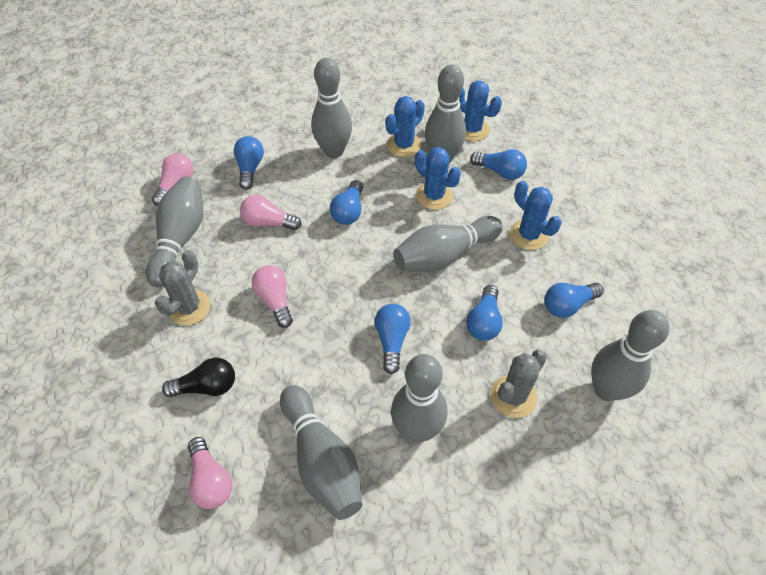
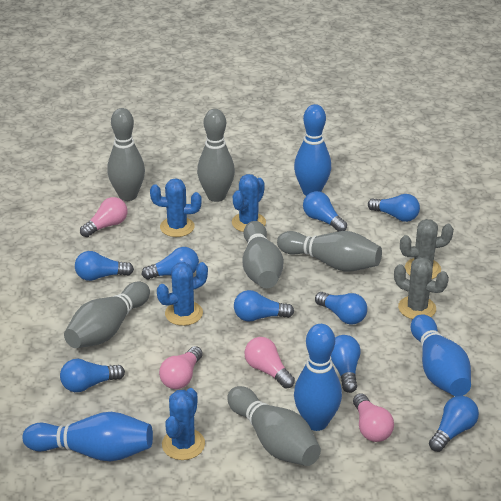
black light bulb: [162,357,235,397] = 1 -> none = 0
blue bowling pin: none = 0 -> [23,412,153,461] [294,104,331,196] [294,324,342,431] [411,314,471,396] = 4
blue light bulb: [234,136,264,190] [330,180,363,225] [375,304,411,374] [466,285,503,341] [470,149,527,180] [545,283,604,318] = 6 -> [60,359,125,392] [75,251,134,281] [142,247,199,280] [234,290,294,322] [303,191,347,231] [315,292,367,324] [331,335,361,393] [368,194,420,222] [429,396,479,452] = 9
grey bowling pin: [145,177,203,288] [280,385,362,520] [311,58,352,158] [391,354,447,442] [393,216,503,272] [425,65,466,163] [591,310,669,401] = 7 -> [64,282,150,348] [107,108,145,201] [197,109,235,202] [227,386,321,466] [242,221,283,288] [277,231,382,271] = 6

